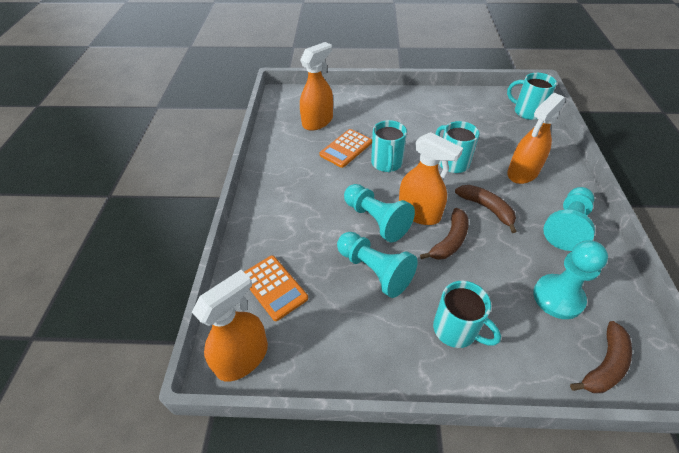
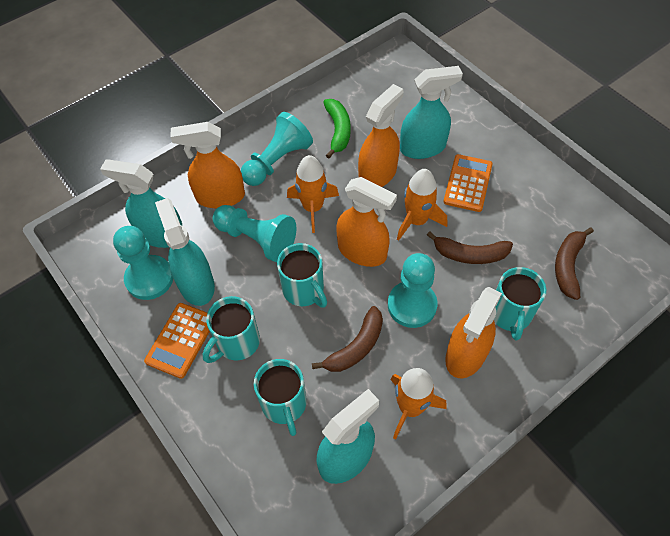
green banana: none = 0 -> [323,99,351,158] = 1
orange rocket: none = 0 -> [287,155,339,233] [390,368,447,439] [397,169,447,241] = 3
turquoise spray bottle: none = 0 -> [100,160,183,248] [155,198,215,306] [316,389,379,484] [400,66,463,159] = 4

